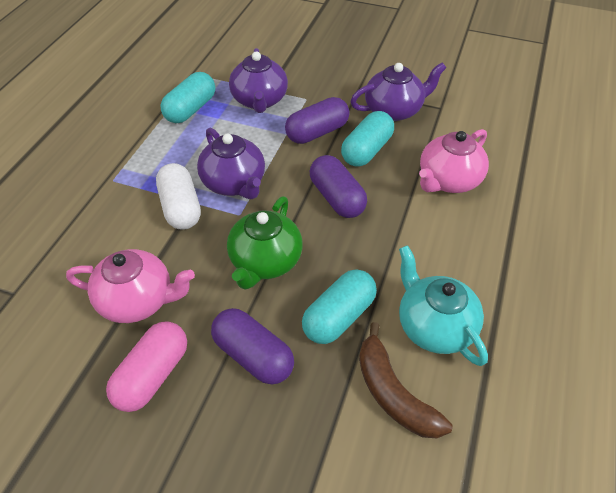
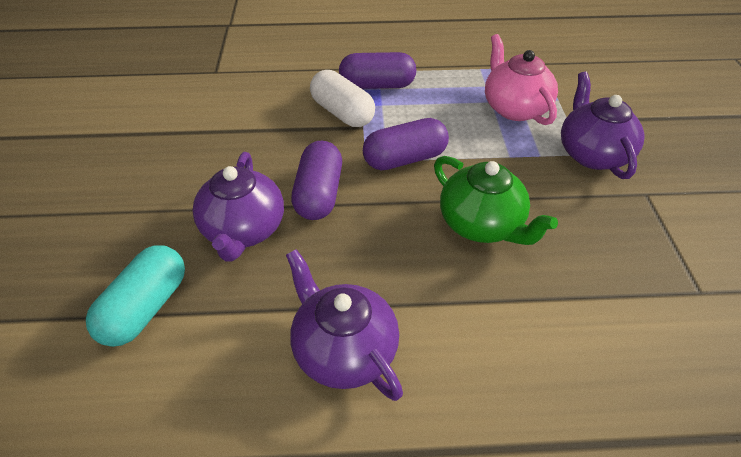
brown banana: [359,322,453,438] = 1 -> none = 0
pink capsule: [106,321,187,412] = 1 -> none = 0
pink teapot: [66,249,195,323] [419,129,489,193] = 2 -> [485,34,558,125] = 1
turquoise capsule: [160,72,215,123] [302,269,377,344] [341,111,394,167] = 3 -> [86,245,185,347] = 1
turquoise teapot: [399,245,488,366] = 1 -> none = 0

